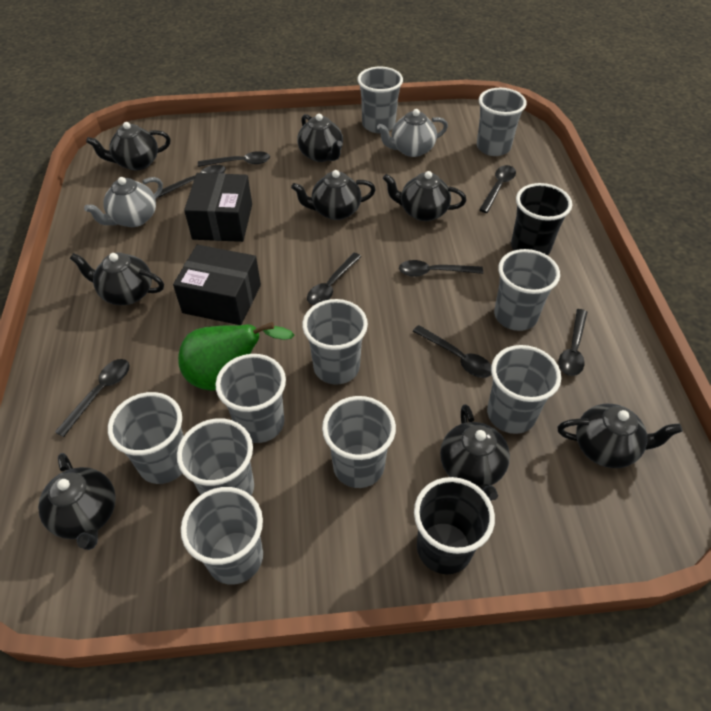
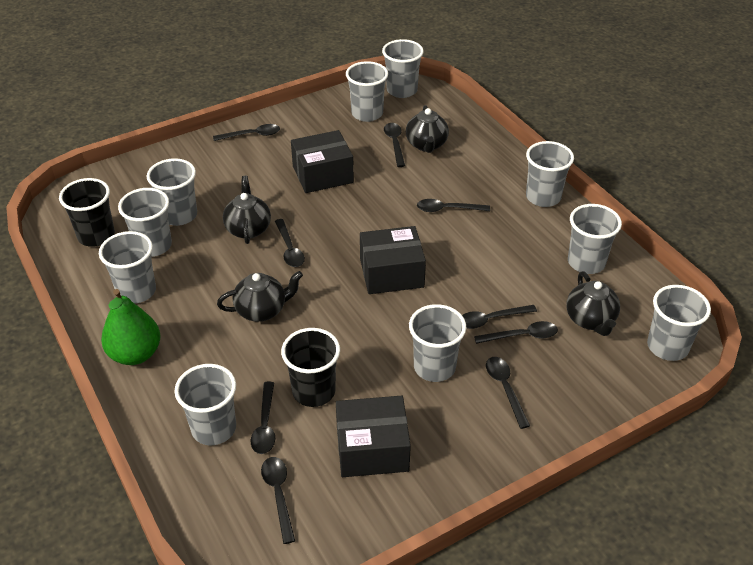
black box: [173,245,261,325] [184,173,252,242] = 2 -> [291,130,354,193] [336,396,411,477] [360,226,426,294] = 3
black spoon: [55,359,130,437] [158,165,226,198] [198,151,270,167] [307,253,361,305] [399,260,483,277] [413,325,492,378] [479,165,516,213] [559,309,587,376] = 8 -> [213,124,280,141] [251,382,275,454] [261,457,295,544] [275,219,305,267] [384,123,405,167] [417,199,490,212] [462,305,537,329] [474,321,558,344] [486,357,530,429] = 9
black teapot: [38,453,116,550] [70,253,164,305] [86,122,171,171] [291,170,376,220] [297,114,343,162] [383,171,466,221] [440,404,510,501] [558,404,682,468] = 8 -> [217,271,303,322] [223,176,271,244] [406,105,449,153] [566,271,620,336] = 4
grey teapot: [84,177,163,227] [377,109,448,157] = 2 -> none = 0

